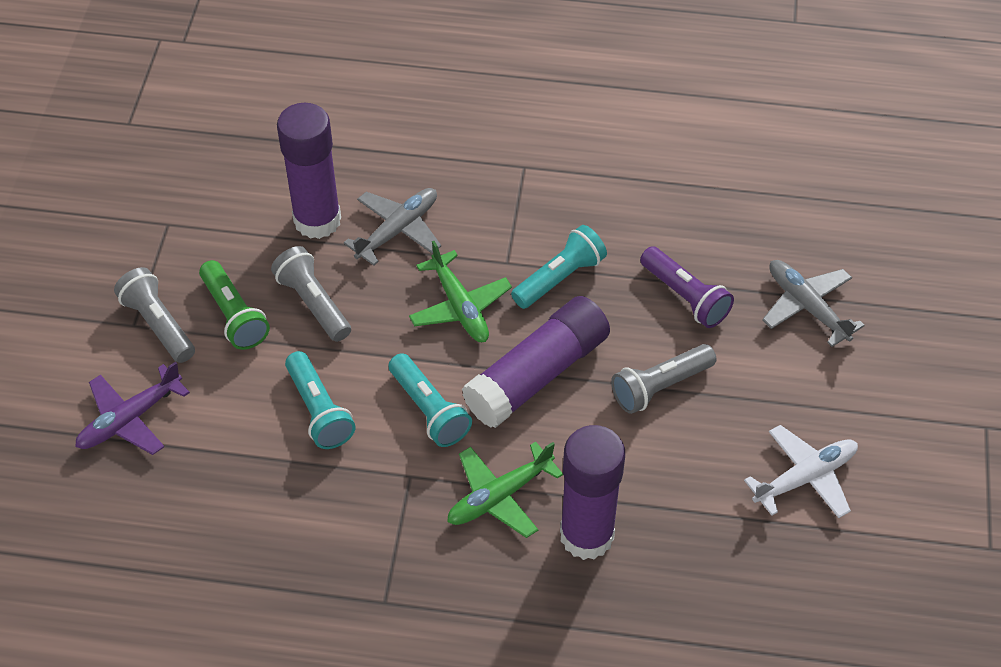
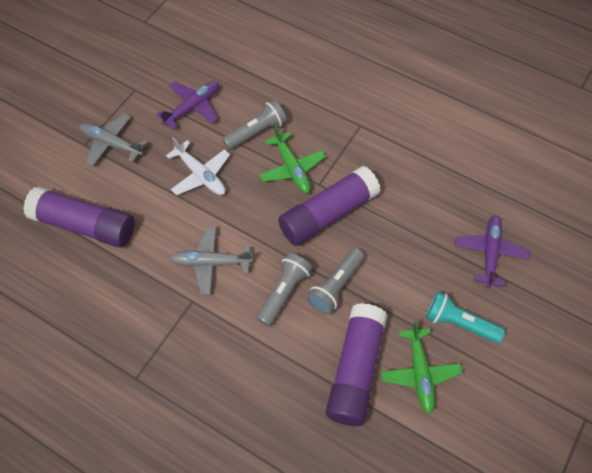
green flashlight: [199,260,270,350] = 1 -> none = 0
purple flashlight: [640,246,734,328] = 1 -> none = 0
purple plane: [75,362,190,455] = 1 -> [157,81,219,130] [455,215,530,288] = 2
turquoise flashlight: [285,351,355,449] [388,353,472,447] [511,225,607,309] = 3 -> [426,291,505,344] = 1

